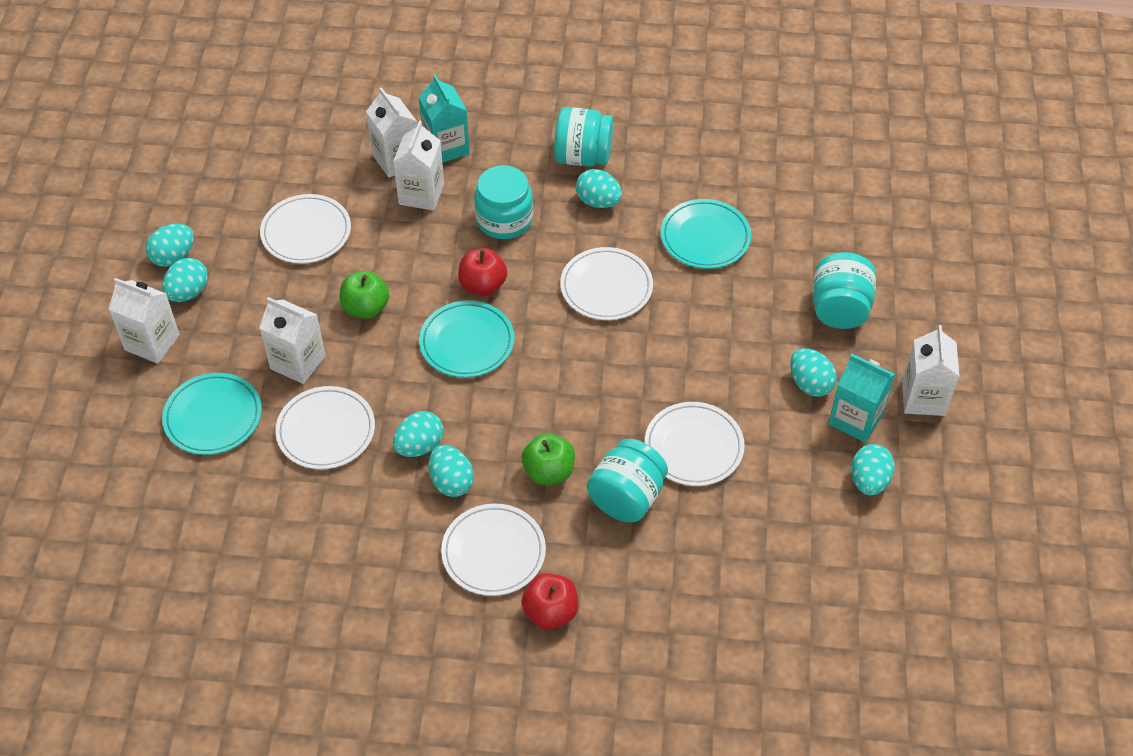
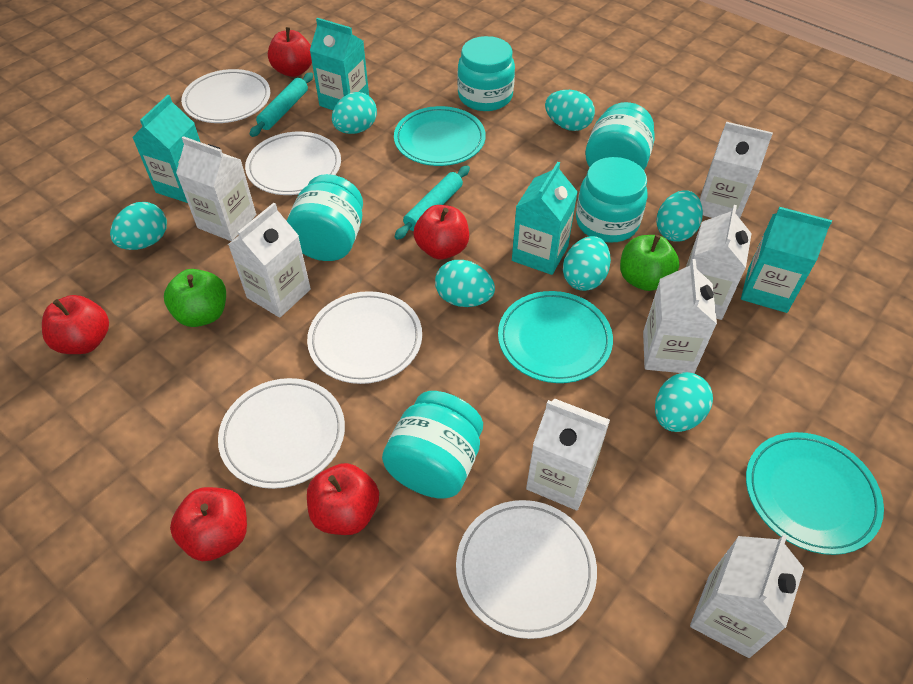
red apple: [458,248,507,296] [521,573,578,629] = 2 -> [42,295,109,354] [170,487,247,561] [268,27,312,77] [307,463,379,535] [413,205,469,259] = 5
turquoise carton: [419,74,470,163] [829,354,895,443] = 2 -> [132,95,200,203] [310,18,369,110] [512,162,578,275] [741,207,832,313] = 4
turquoise jar: [474,165,533,239] [554,107,613,167] [587,439,668,522] [813,252,876,329] = 4 -> [287,174,363,261] [382,391,483,499] [457,36,515,111] [576,157,647,243] [585,102,655,170] = 5
turquoise rolling pin: none = 0 -> [250,72,313,137] [394,165,470,240] = 2
white carton: [108,278,180,364] [259,297,326,384] [366,87,417,178] [393,120,444,211] [902,325,960,416] = 5 -> [176,136,256,241] [228,203,311,318] [526,398,610,511] [643,259,717,374] [686,205,752,320] [690,535,804,658] [700,122,773,218] = 7

